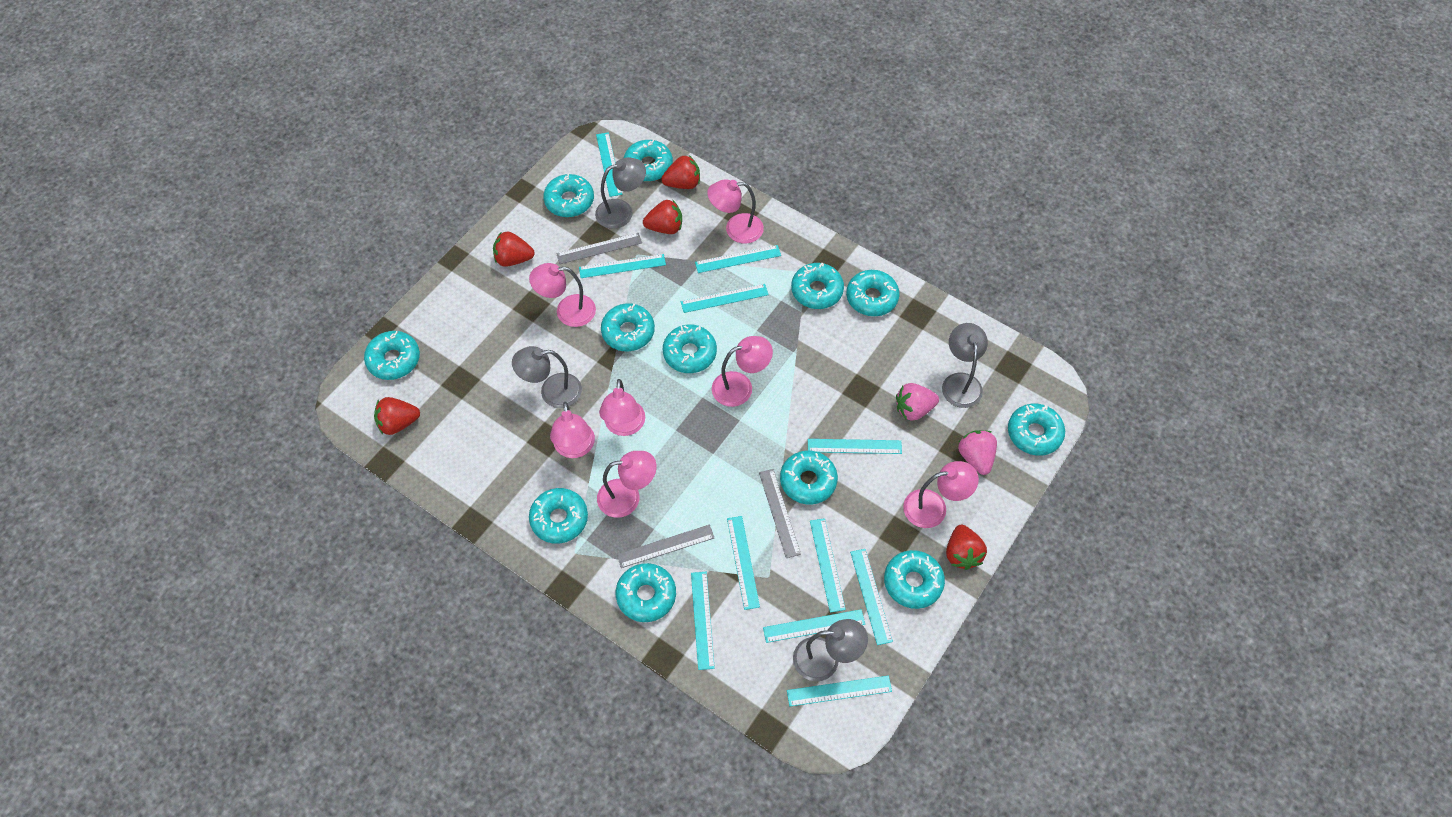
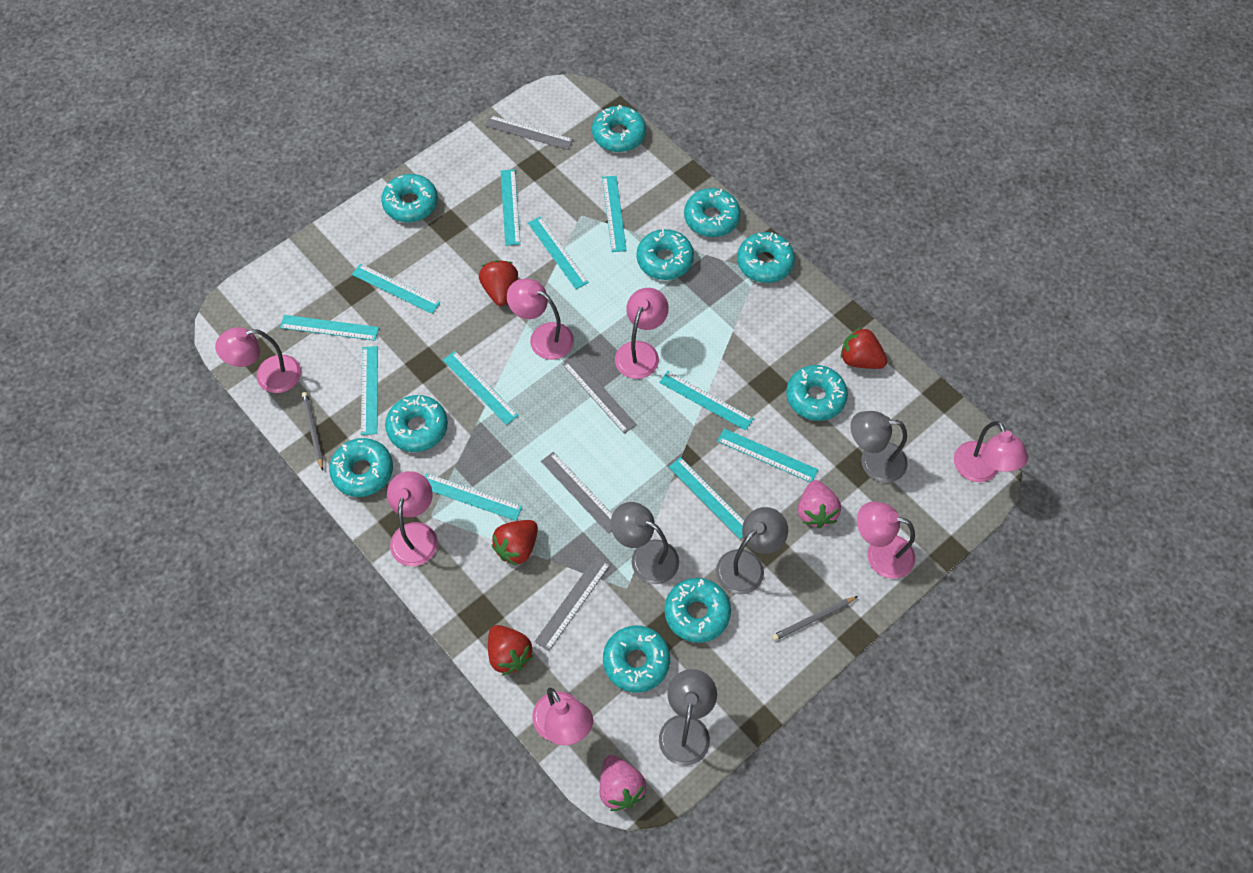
grey pencil: none = 0 -> [302,392,323,471] [772,596,858,641] = 2
grey ruler: [556,233,642,264] [617,525,715,568] [759,469,801,558] = 3 -> [485,115,573,150] [535,555,611,651] [541,452,612,533] [563,356,637,434] = 4
red strawberry: [374,397,420,435] [493,231,535,267] [643,200,682,234] [661,155,700,189] [946,525,987,570] = 5 -> [479,260,518,306] [488,625,533,675] [492,520,538,566] [841,327,887,369] = 4
turquoise donut: [364,331,420,380] [529,488,588,544] [543,173,594,217] [601,303,655,351] [616,563,676,622] [624,139,673,182] [663,324,717,373] [780,450,838,505] [791,263,844,309] [846,270,899,316] [884,550,945,609] [1008,404,1065,456] = 12 -> [329,438,393,497] [381,174,438,222] [385,395,448,452] [592,105,646,152] [603,626,670,692] [637,229,694,280] [664,578,731,643] [684,188,741,237] [737,232,795,283] [786,365,848,421] = 10

